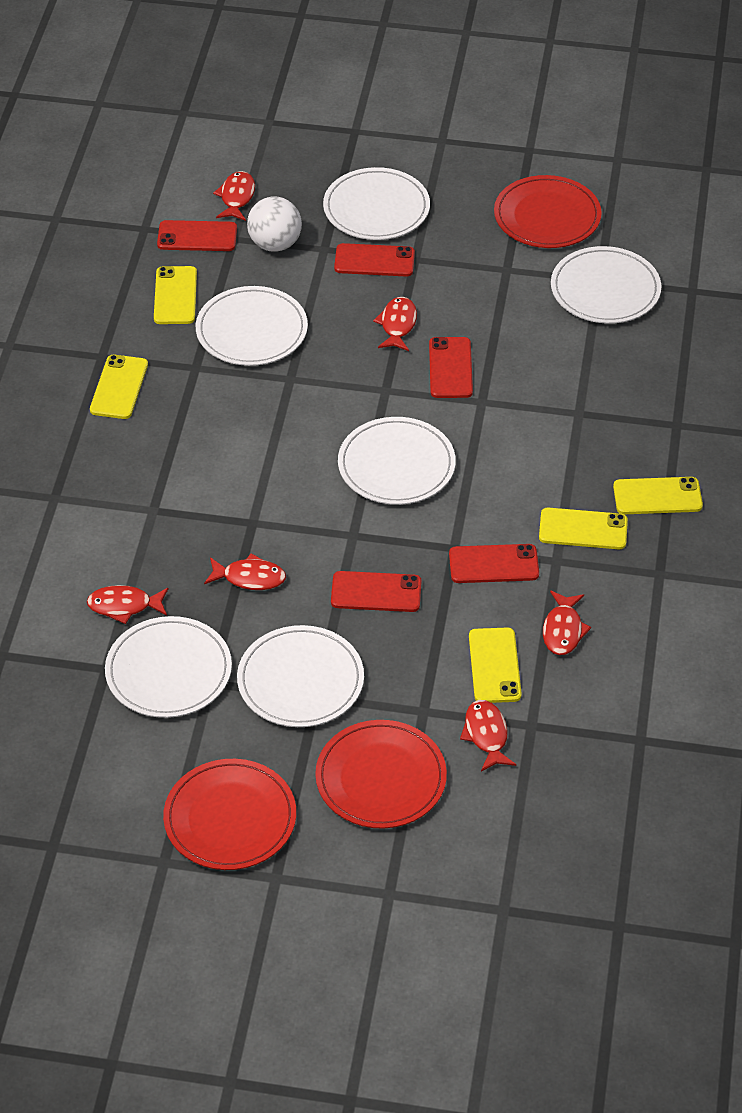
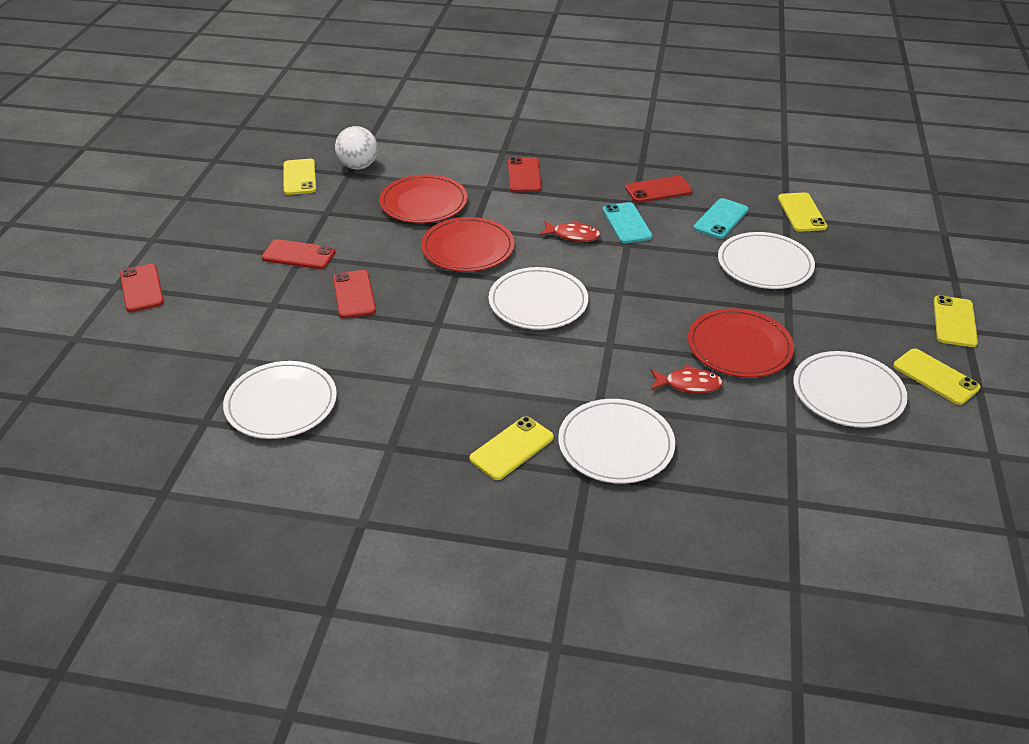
red fish: [87,585,168,624] [204,553,286,590] [213,171,255,221] [373,297,417,351] [460,700,516,772] [543,591,591,655] = 6 -> [539,221,600,242] [651,365,723,393] = 2
turquoise phone: none = 0 -> [603,202,652,243] [693,198,749,239] = 2
white plate: [105,616,232,718] [196,286,308,366] [237,625,364,727] [323,167,430,240] [338,417,456,505] [551,246,661,324] = 6 -> [223,361,337,439] [489,267,588,330] [558,399,675,484] [718,232,815,289] [793,351,908,427] = 5

